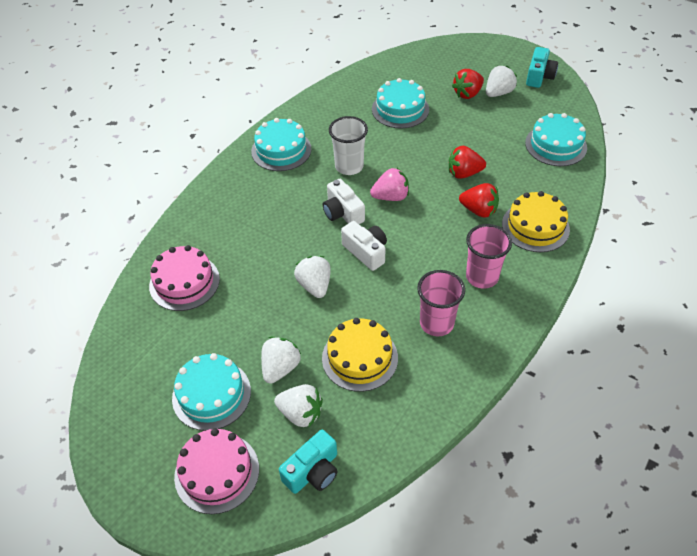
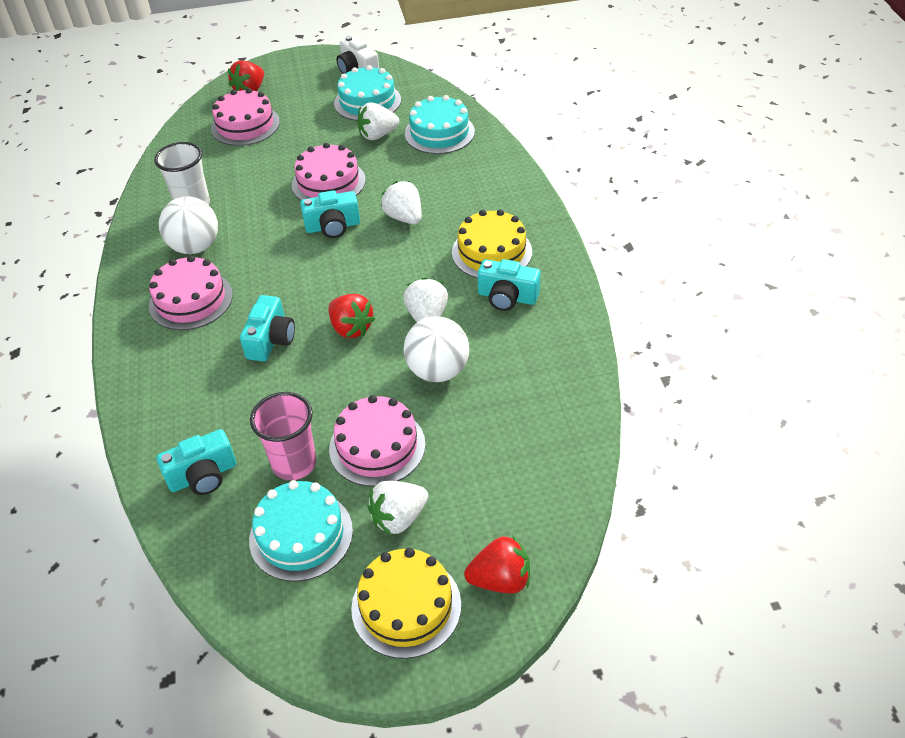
pink cake: [149,245,220,311] [174,428,259,514] = 2 -> [149,255,233,330] [211,88,280,146] [292,143,366,200] [329,395,426,487] = 4
pink cup: [417,270,465,336] [466,224,512,289] = 2 -> [250,392,317,480] = 1
pink strawberry: [370,168,409,201] = 1 -> none = 0
turquoise cake: [172,353,251,431] [251,118,311,171] [372,78,429,128] [525,113,587,166] = 4 -> [249,480,353,582] [334,65,401,121] [405,95,475,154] = 3
turquoise camera: [279,430,338,494] [526,47,558,88] = 2 -> [156,429,236,495] [240,295,295,361] [300,190,360,238] [478,259,541,311] = 4
white ball: none = 0 -> [159,196,218,254] [403,316,470,382] = 2
white camera: [323,179,365,224] [341,221,387,271] = 2 -> [337,36,379,74] = 1

